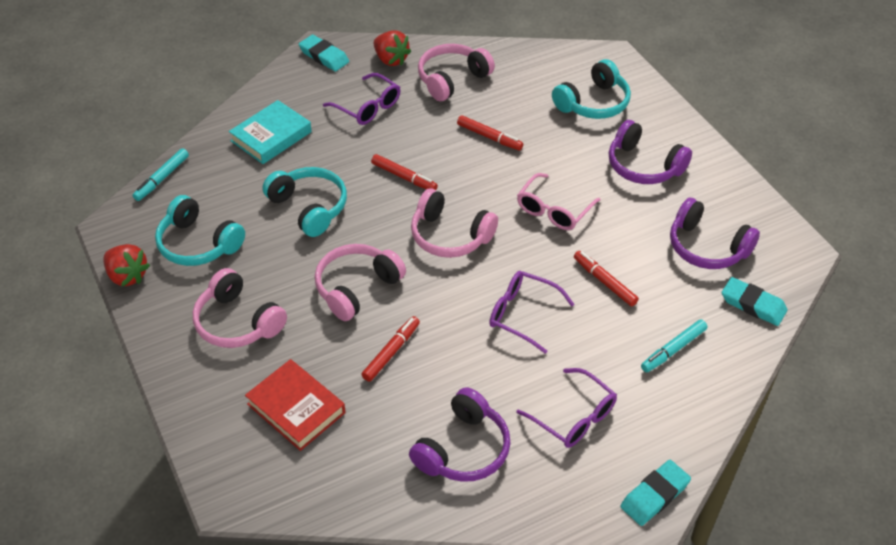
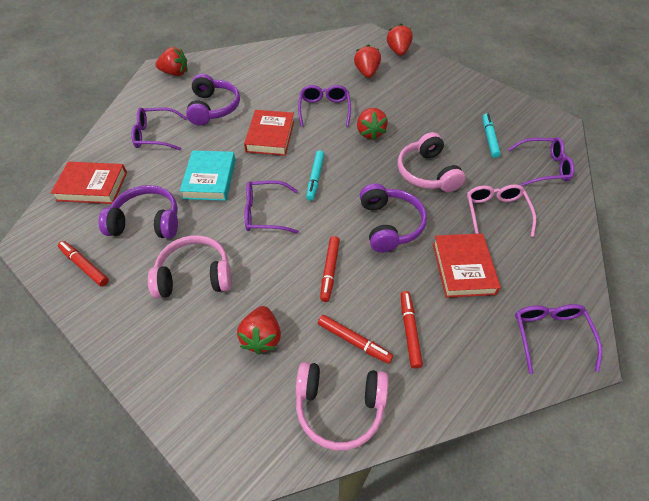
pink headphones: [193,268,287,348] [315,244,406,321] [411,188,498,258] [418,44,495,101] = 4 -> [148,235,232,299] [295,362,388,450] [398,132,466,192] = 3
purple glasses: [323,73,400,125] [489,271,574,354] [516,368,617,448] = 3 -> [131,107,187,150] [245,180,299,233] [298,85,351,127] [508,137,574,186] [515,304,602,374] = 5
red book: [245,359,346,451] = 1 -> [51,162,127,204] [244,110,294,156] [433,233,501,298] = 3
red strawberry: [104,244,150,286] [374,30,411,66] = 2 -> [155,47,187,76] [237,306,281,355] [354,44,381,78] [357,108,388,141] [387,24,413,56] = 5
turquoise eraser: [299,35,349,72] [620,460,691,526] [722,277,788,326] = 3 -> none = 0
turquoise headphones: [155,195,245,266] [262,167,347,237] [552,59,631,119] = 3 -> none = 0

